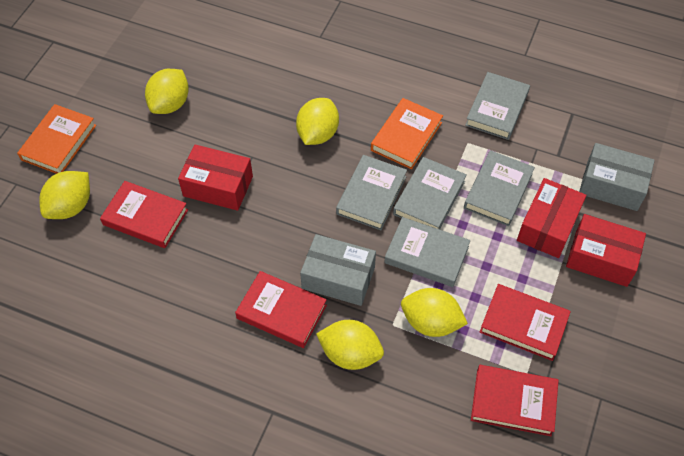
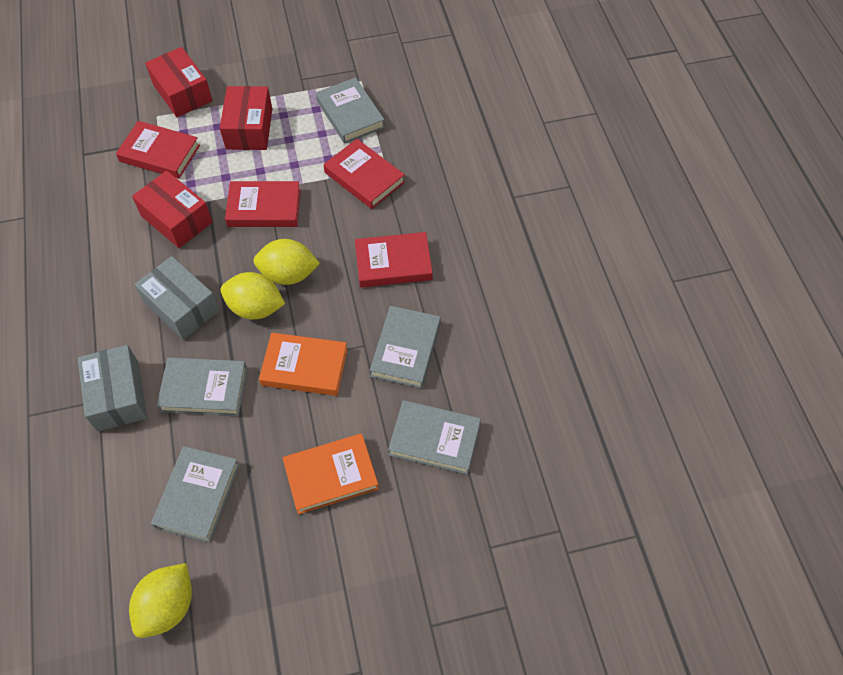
yellow lemon: [39,171,90,219] [145,69,189,114] [296,98,339,145] [316,320,384,370] [401,288,468,337] = 5 -> [129,563,192,638] [220,272,285,319] [253,239,320,285] = 3

